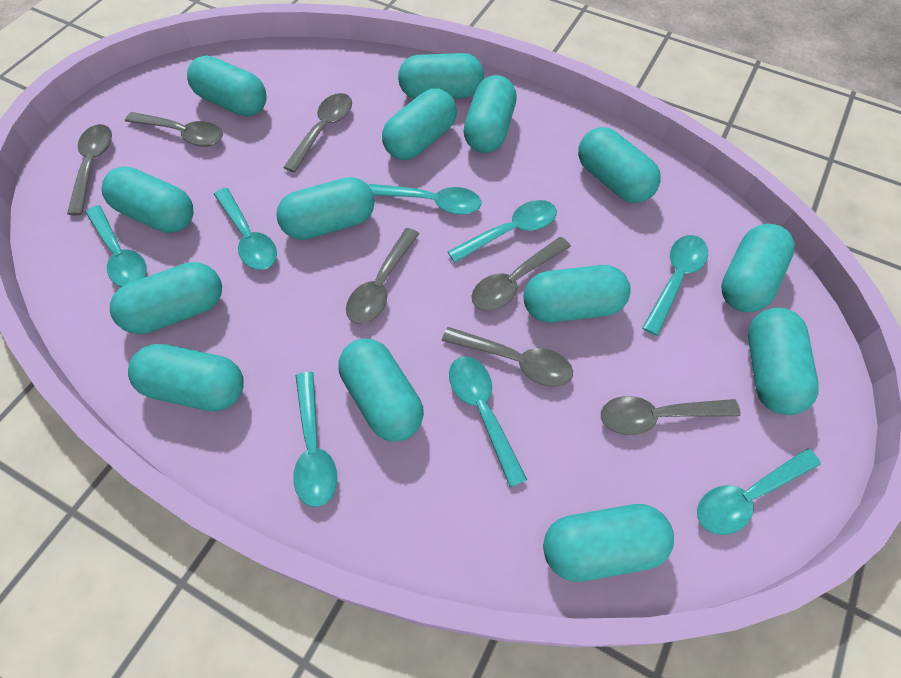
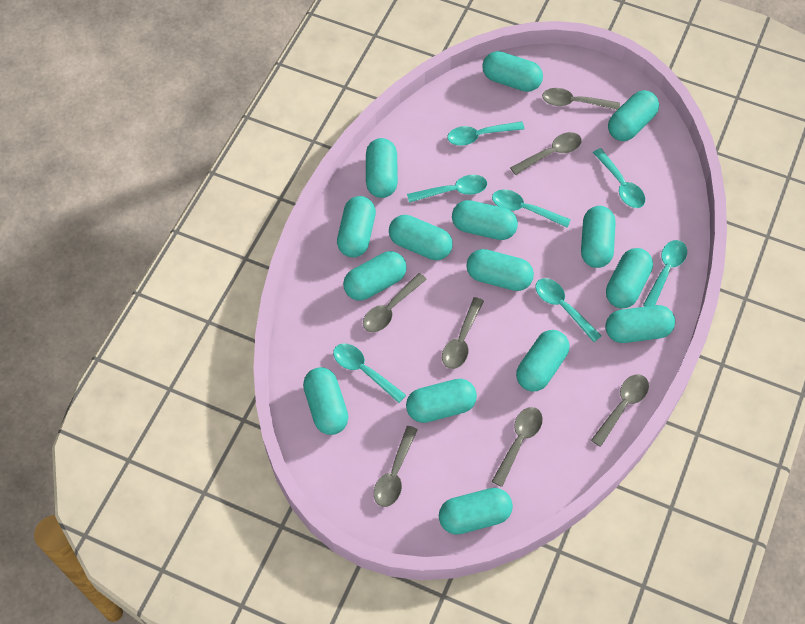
turquoise capsule: [101,167,193,233] [110,262,222,334] [128,344,244,411] [187,55,267,116] [276,177,375,240] [339,338,424,442] [382,88,457,160] [398,53,484,99] [464,75,517,153] [524,265,631,323] [543,504,674,582] [578,127,661,203] [721,224,795,312] [748,308,818,415] = 14 -> [303,367,348,435] [337,196,376,257] [343,251,407,301] [366,138,398,198] [389,215,453,260] [406,379,477,423] [439,488,513,535] [452,200,518,240] [466,249,534,291] [482,51,543,92] [516,330,569,392] [581,206,615,268] [605,305,675,343] [606,248,653,308] [608,90,659,141] = 15
turquoise spoon: [86,205,147,287] [214,188,277,270] [293,372,337,507] [368,184,481,215] [447,200,557,263] [449,356,527,487] [642,235,708,336] [697,448,821,535] = 8 -> [333,343,406,403] [407,175,487,203] [447,121,525,146] [492,189,571,228] [535,278,602,342] [593,148,645,208] [643,240,687,307] = 7

